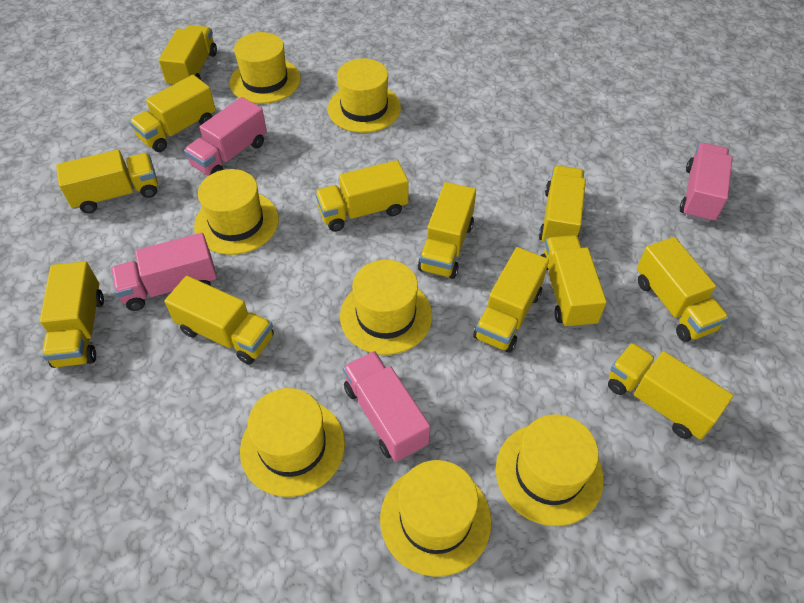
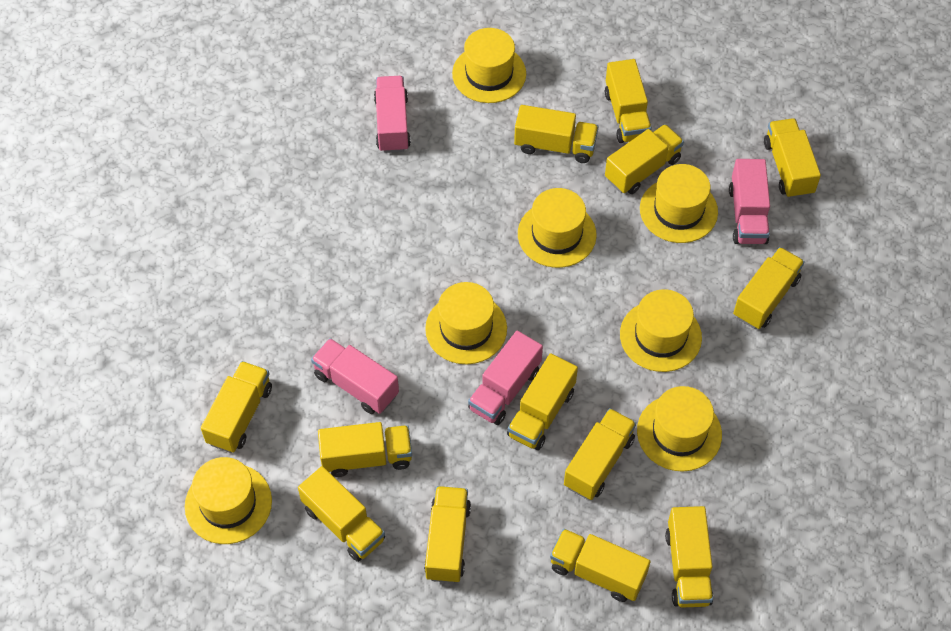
yellow truck: [40,261,104,368] [56,150,158,213] [129,75,216,152] [159,25,217,86] [164,276,274,365] [315,160,409,232] [418,182,476,279] [473,247,549,353] [539,165,586,242] [541,235,607,329] [608,343,733,440] [637,237,729,342] = 12 -> [201,361,272,453] [298,466,385,562] [318,422,412,477] [424,486,471,583] [507,353,578,450] [514,105,598,163] [550,529,650,602] [564,408,636,500] [605,59,652,143] [605,124,684,194] [665,506,714,608] [733,247,805,329] [764,118,821,198] = 13

